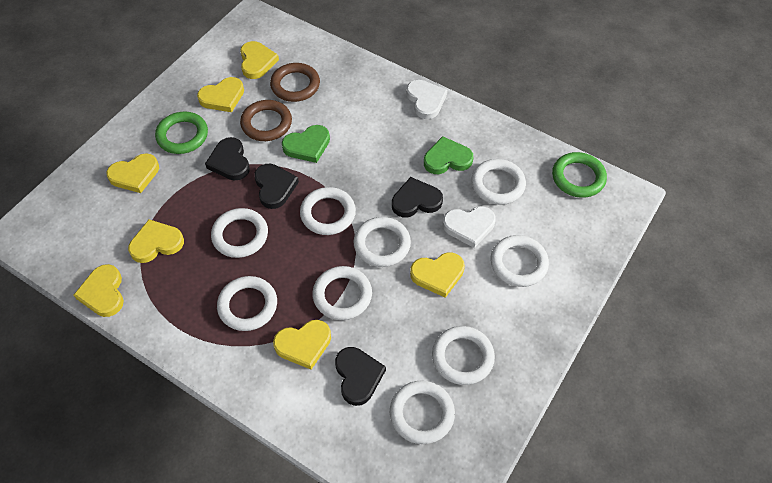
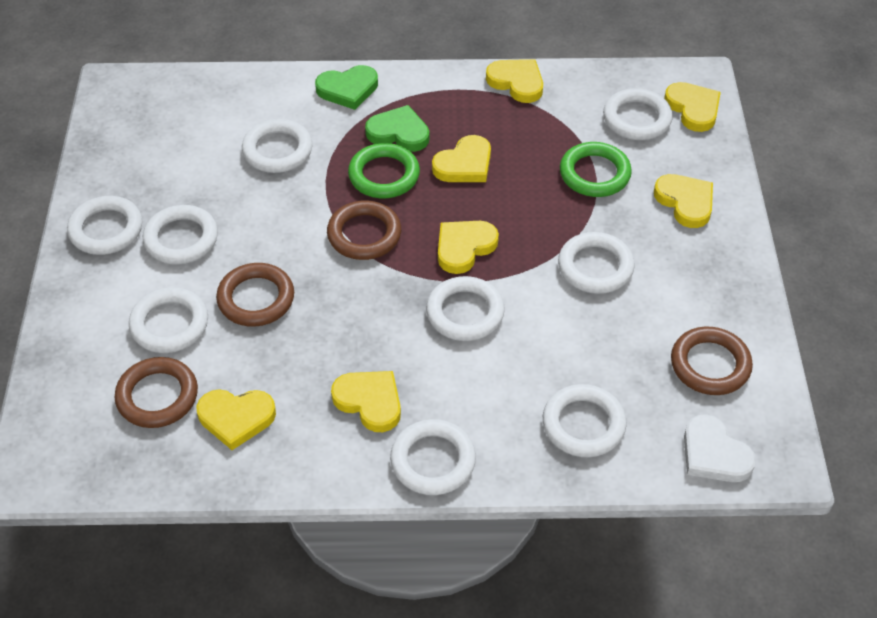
black heart: [205,137,250,181] [254,164,299,209] [335,347,386,406] [392,177,443,217] = 4 -> none = 0
brown ring: [240,100,292,141] [270,63,320,102] = 2 -> [114,357,198,428] [216,263,294,327] [327,201,401,260] [671,327,753,395] = 4
white heart: [406,80,447,119] [443,206,496,248] = 2 -> [684,414,756,482] = 1

